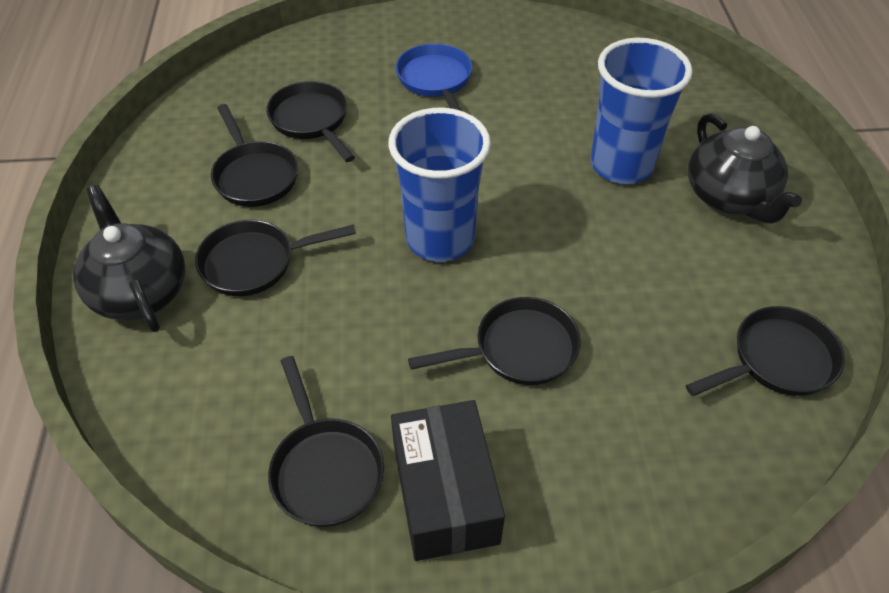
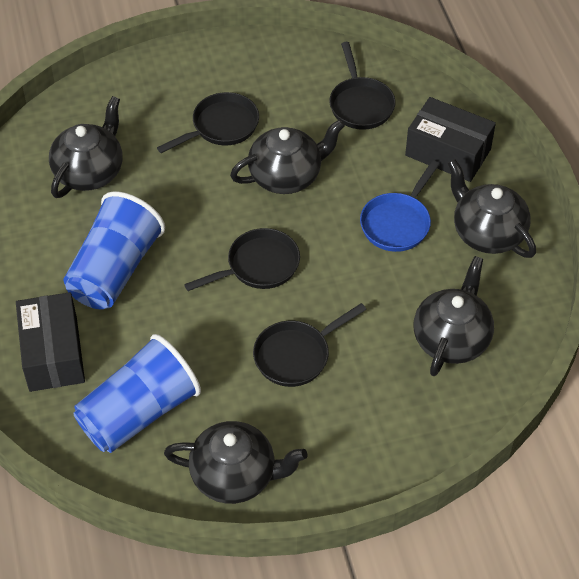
black box: [391,400,505,561] = 1 -> [16,292,85,392] [405,97,496,182] = 2
black pan: [195,220,356,296] [211,104,298,207] [266,81,355,162] [268,356,384,527] [408,297,581,385] [686,306,845,396] = 6 -> [157,92,259,153] [184,228,300,291] [253,303,367,387] [329,42,395,130] = 4
black teapot: [73,185,185,332] [688,114,802,223] = 2 -> [49,96,122,198] [164,421,308,504] [230,120,345,194] [414,256,494,376] [448,159,536,258] = 5

